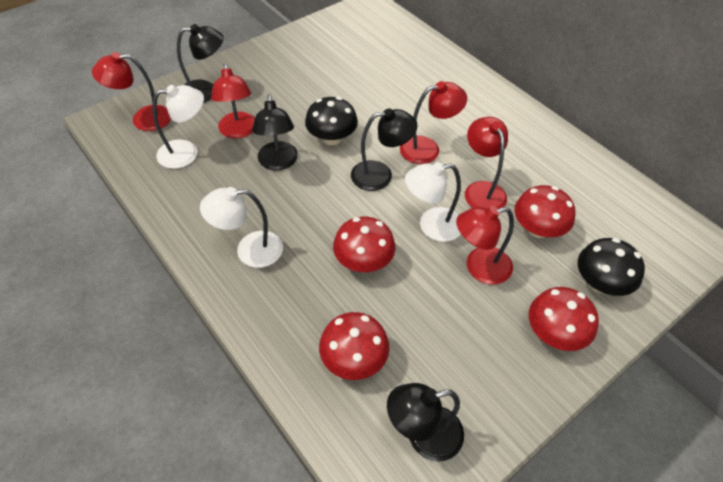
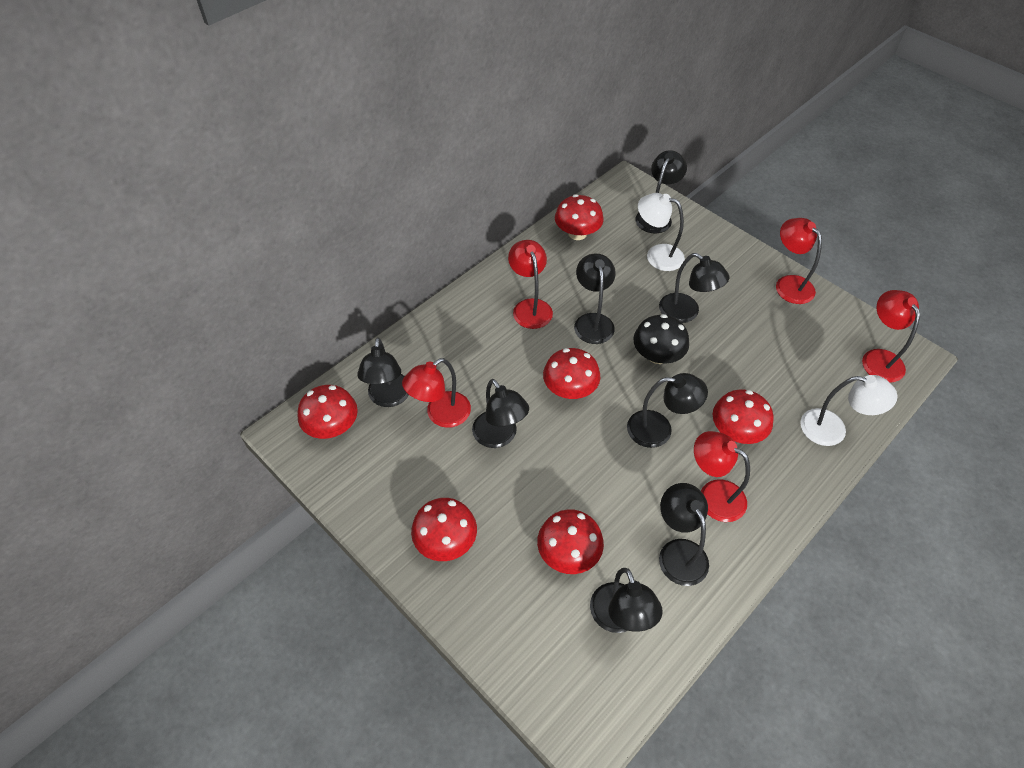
black lamp: [177,24,224,103] [252,94,298,170] [351,108,417,191] [387,383,464,462] = 4 -> [357,337,409,407] [472,379,529,448] [574,254,616,344] [590,568,663,633] [627,373,708,448] [636,150,687,233] [659,253,730,323] [659,483,709,586] = 8
black mushroom: [305,97,358,145] [578,238,645,296] = 2 -> [633,314,689,364] = 1
red mushroom: [319,312,390,380] [333,217,396,272] [515,185,575,238] [529,287,599,351] = 4 -> [298,385,358,439] [411,498,477,561] [537,509,604,574] [543,348,600,399] [555,194,604,240] [713,390,774,444] = 6
white lamp: [152,85,204,169] [200,187,283,268] [405,162,461,242] = 3 -> [638,193,685,271] [800,375,897,446] = 2

